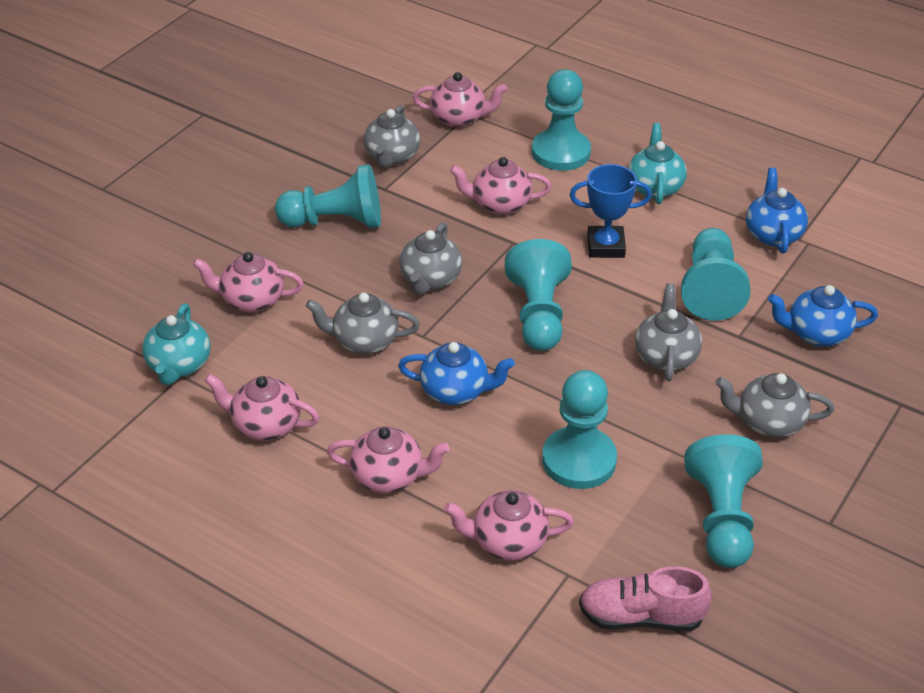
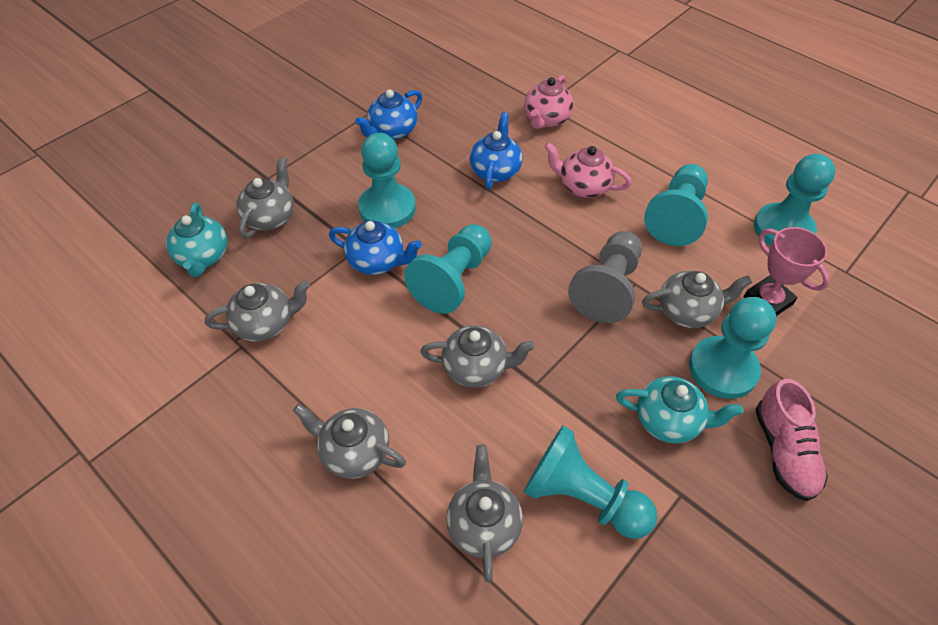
blue trophy: [570,164,652,258] = 1 -> none = 0
grey pawn: none = 0 -> [568,231,642,323] = 1
grey teapot: [306,293,420,354] [363,105,420,168] [399,223,462,295] [635,283,702,381] [715,373,834,438] = 5 -> [205,280,310,341] [236,157,294,239] [293,404,406,479] [420,325,535,388] [446,445,523,583] [642,271,752,328] = 6
pink teapot: [193,252,304,312] [205,374,320,441] [327,426,450,493] [413,72,507,128] [444,490,574,561] [450,157,552,215] = 6 -> [524,75,574,129] [544,142,632,198] = 2
pink trophy: none = 0 -> [744,227,830,316] = 1

